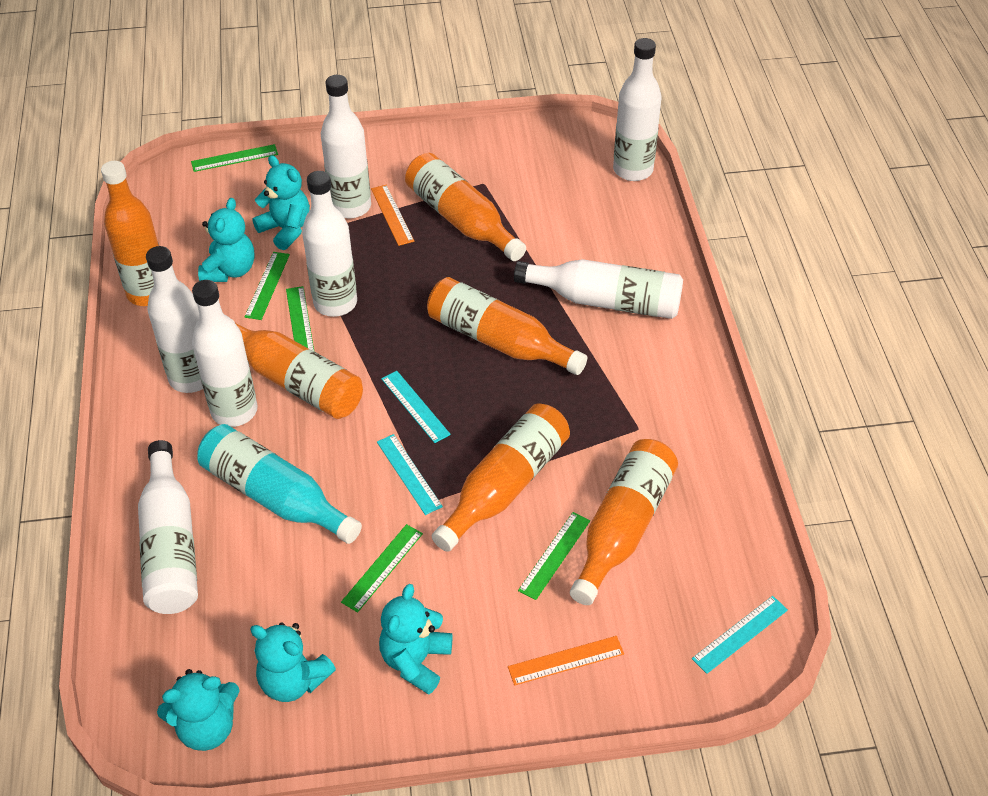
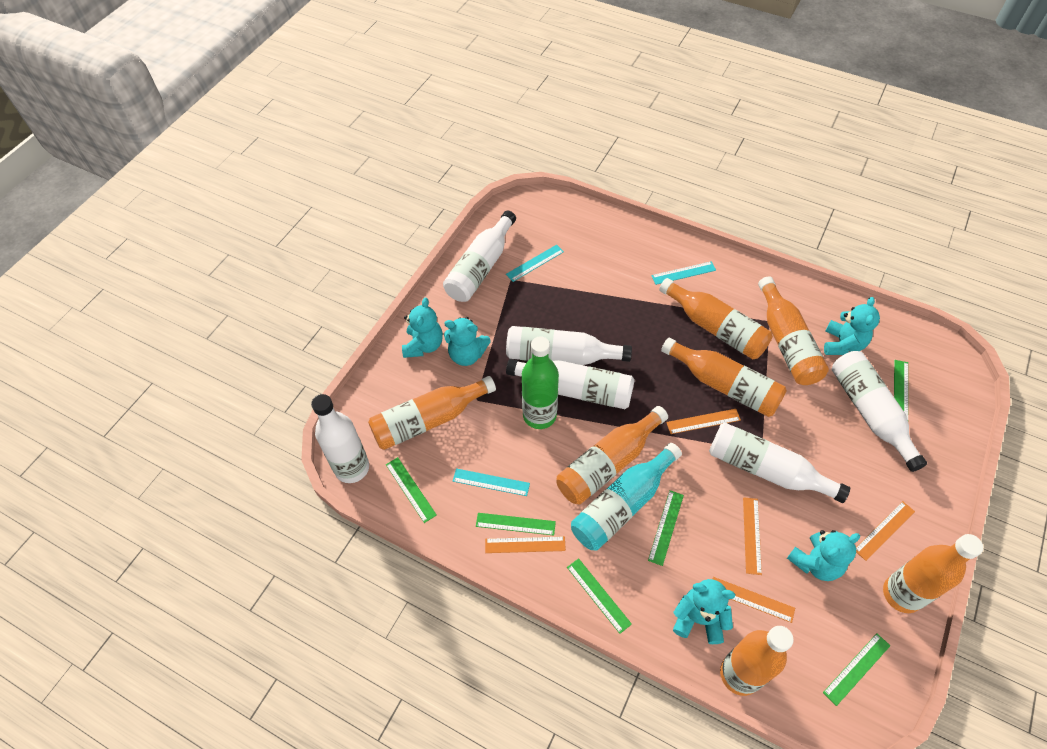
green bottle: none = 0 -> [522,336,559,429] = 1
green ruler: [191,144,278,172] [245,252,290,320] [286,286,314,351] [341,524,423,612] [518,512,590,600] = 5 -> [386,457,437,523] [476,513,556,536] [567,558,632,634] [648,490,684,566] [823,633,890,706] [894,360,908,420] = 6
orange bottle: [101,161,159,306] [232,319,363,419] [405,153,526,261] [427,277,587,375] [432,404,570,552] [570,439,678,605] = 6 -> [368,376,496,450] [556,406,668,505] [659,278,773,359] [661,338,787,417] [720,626,794,696] [758,276,829,385] [883,534,983,613] = 7
orange ruler: [371,185,414,246] [508,636,624,685] = 2 -> [485,536,566,553] [666,409,741,434] [713,577,795,623] [743,497,762,575] [856,501,915,561] = 5
white bottle: [138,440,198,614] [146,246,203,393] [192,280,258,427] [302,171,357,317] [321,75,371,218] [514,259,683,319] [613,38,661,181] = 7 -> [311,394,369,483] [443,211,516,302] [506,326,632,365] [506,359,635,409] [709,423,850,503] [832,351,927,472] = 6

